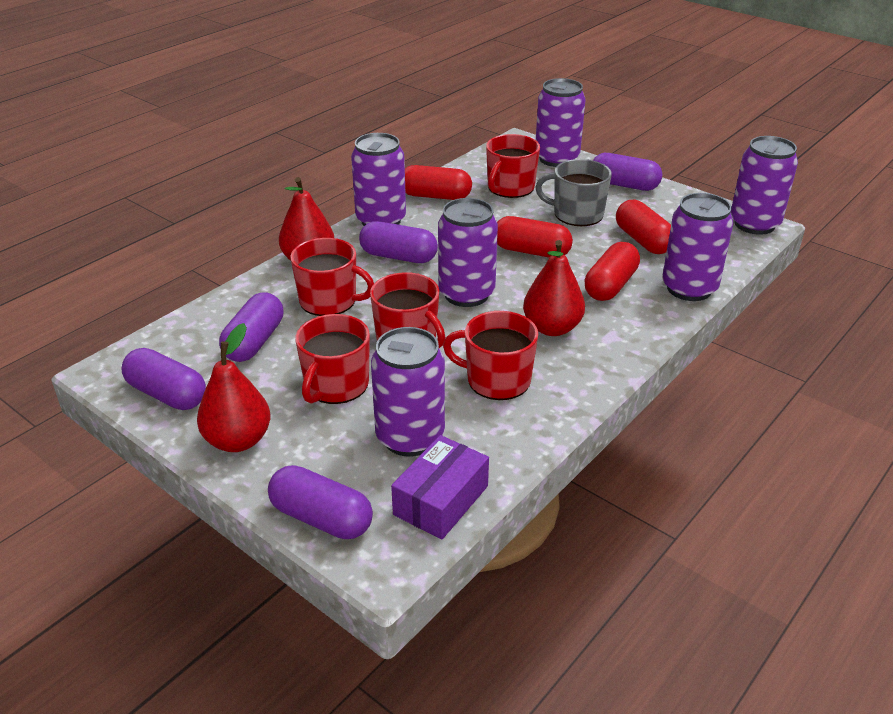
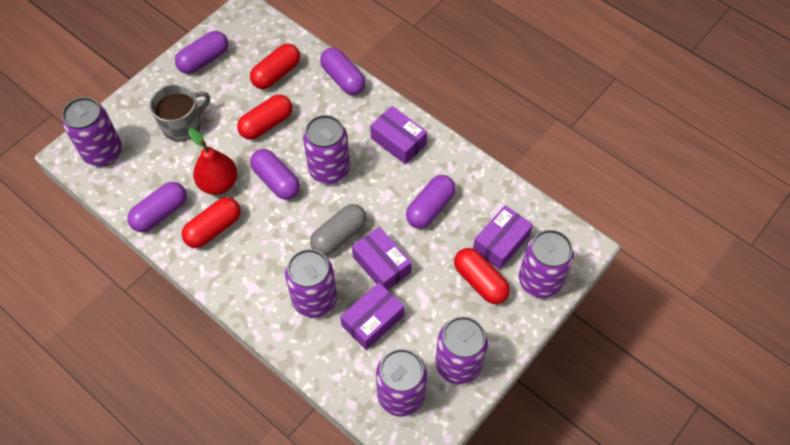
grey capsule: none = 0 -> [310,204,367,256] = 1
purple box: [391,435,489,540] = 1 -> [340,282,404,350] [352,227,412,290] [370,106,427,164] [473,205,533,270] = 4
red mug: [290,238,374,316] [295,314,370,404] [370,272,445,348] [443,311,538,400] [486,134,540,198] = 5 -> none = 0
red pear: [197,323,271,452] [279,177,334,261] [523,240,585,336] = 3 -> [188,129,237,195] = 1

